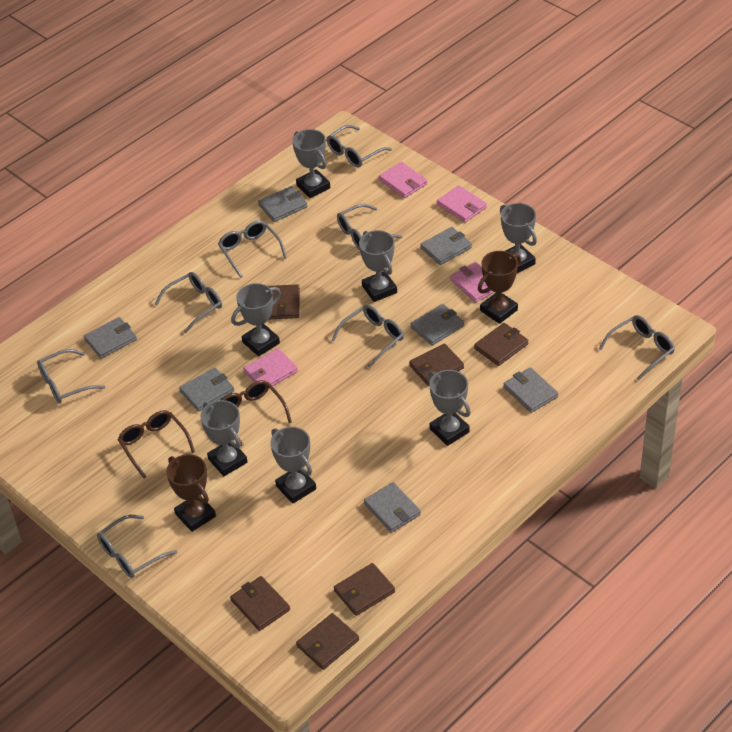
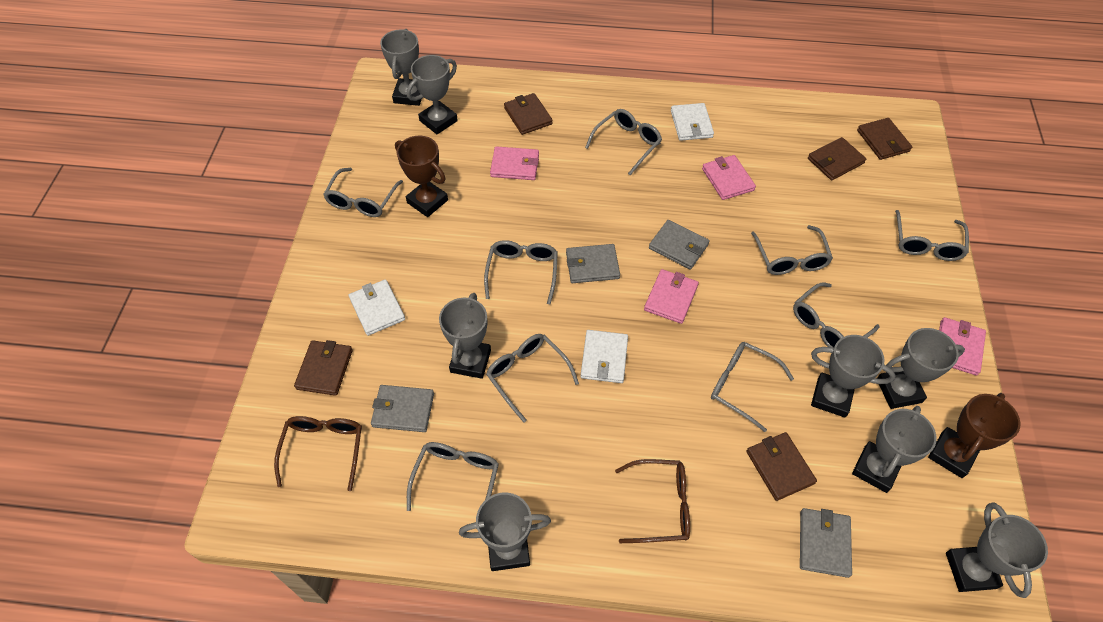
brown wallet: [230,576,290,631] [268,284,300,319] [296,613,359,670] [334,563,395,616] [409,343,464,386] [474,323,529,366] = 6 -> [294,340,353,396] [504,93,553,135] [746,432,817,501] [808,137,866,180] [857,118,912,160] = 5
grey glasses: [37,349,106,403] [97,515,177,578] [154,272,222,334] [218,220,287,278] [327,125,392,167] [332,304,404,368] [337,204,402,250] [599,315,675,381] = 8 -> [323,168,403,217] [407,442,499,529] [484,240,558,304] [486,334,579,422] [585,109,662,175] [711,342,794,432] [751,225,833,275] [793,282,880,348] [895,210,969,261] = 9
grey trophy: [200,400,248,476] [231,283,281,356] [270,427,316,504] [292,129,330,198] [359,230,397,302] [428,370,471,446] [500,203,537,273] = 7 -> [380,29,422,106] [407,55,458,134] [439,293,491,379] [459,492,551,571] [811,335,896,418] [852,406,937,493] [877,328,965,409] [946,502,1048,598] = 8
grey wallet: [84,317,137,359] [179,368,234,411] [258,186,307,222] [364,482,421,533] [411,304,464,346] [420,227,472,265] [503,367,558,413] = 7 -> [371,385,434,432] [566,244,620,283] [649,220,710,270] [800,508,852,578] = 4
white wallet: none = 0 -> [349,279,405,336] [581,330,628,383] [671,103,714,141] = 3

